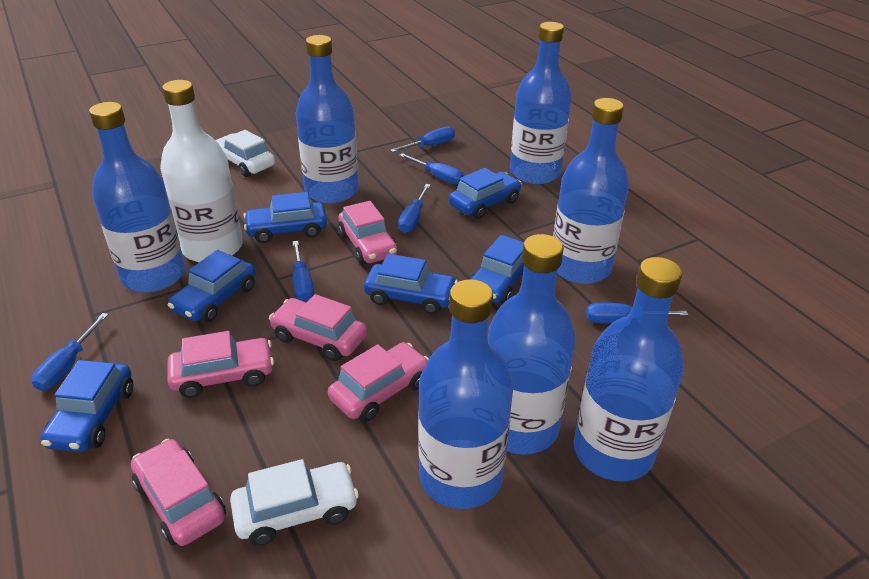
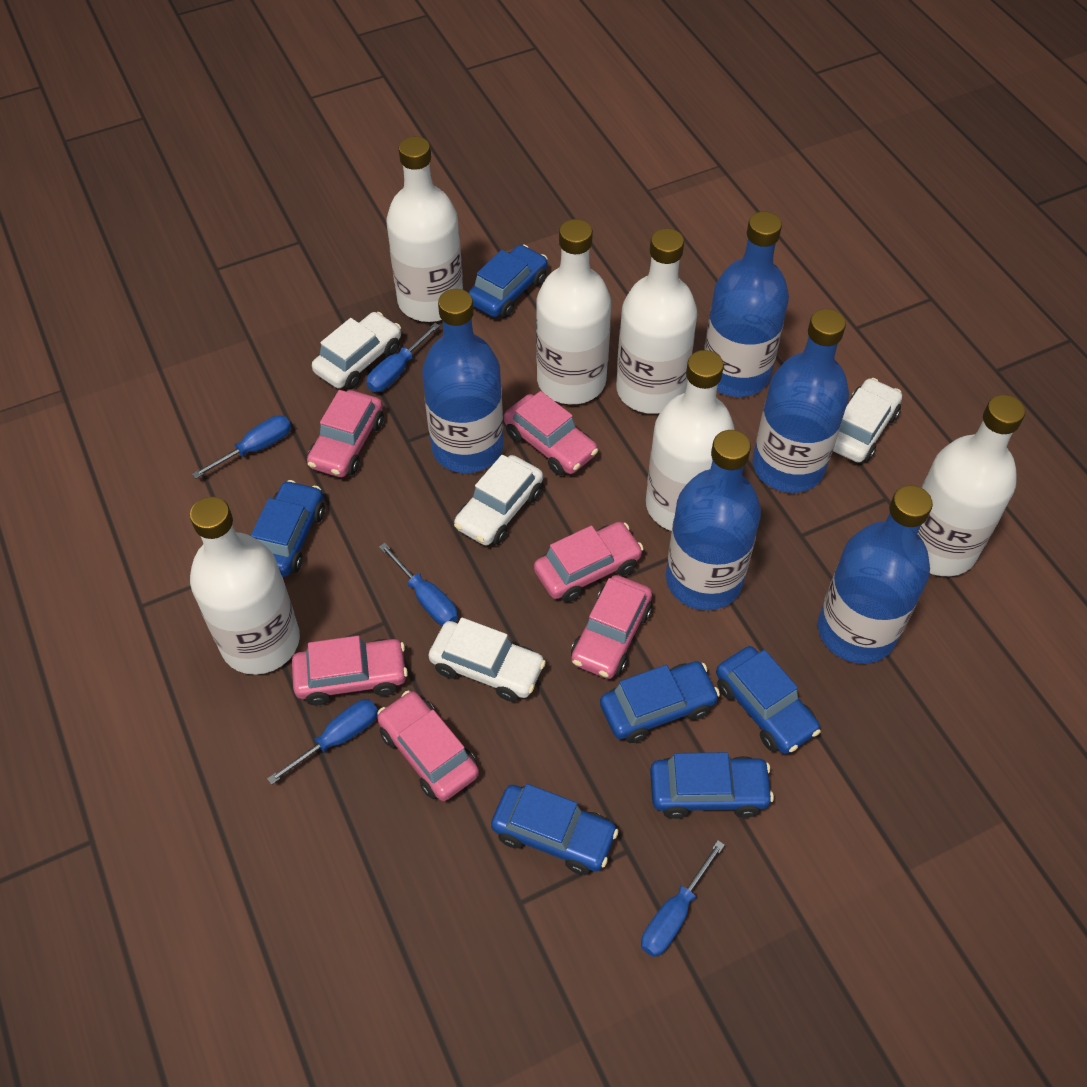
blue bottle: [89,102,185,292] [296,35,358,203] [418,279,513,509] [488,234,576,454] [510,22,572,184] [553,98,629,284] [573,257,684,481] = 7 -> [422,289,503,473] [666,430,761,610] [704,212,789,397] [753,309,849,493] [818,485,933,664] = 5
blue screwdriver: [32,313,108,391] [293,241,314,302] [390,126,455,152] [398,184,431,233] [399,153,464,185] [586,303,688,323] = 6 -> [192,415,291,479] [267,699,378,785] [367,323,440,392] [379,543,458,626] [641,840,725,957] = 5
pink car: [131,439,226,546] [167,331,274,398] [269,294,367,361] [328,342,429,422] [338,201,398,264] = 5 -> [292,636,408,705] [307,390,384,477] [377,690,479,801] [504,391,598,475] [534,522,644,602] [571,575,652,679] = 6
white bottle: [160,80,243,262] = 1 -> [190,497,300,675] [386,136,463,322] [536,219,611,404] [616,228,697,414] [646,350,735,531] [918,395,1025,576] = 6
white car: [216,130,275,177] [230,459,359,546] = 2 -> [312,312,401,389] [428,617,546,702] [454,455,543,545] [833,378,902,463] = 4

